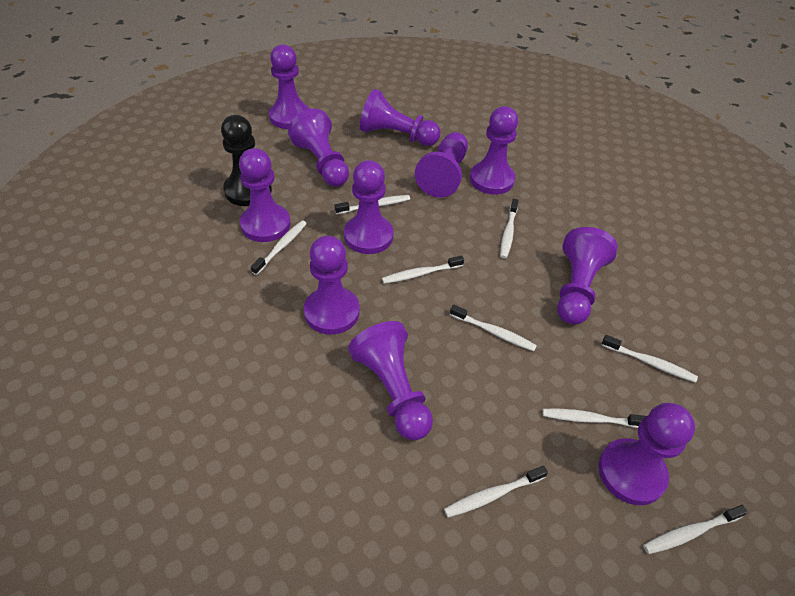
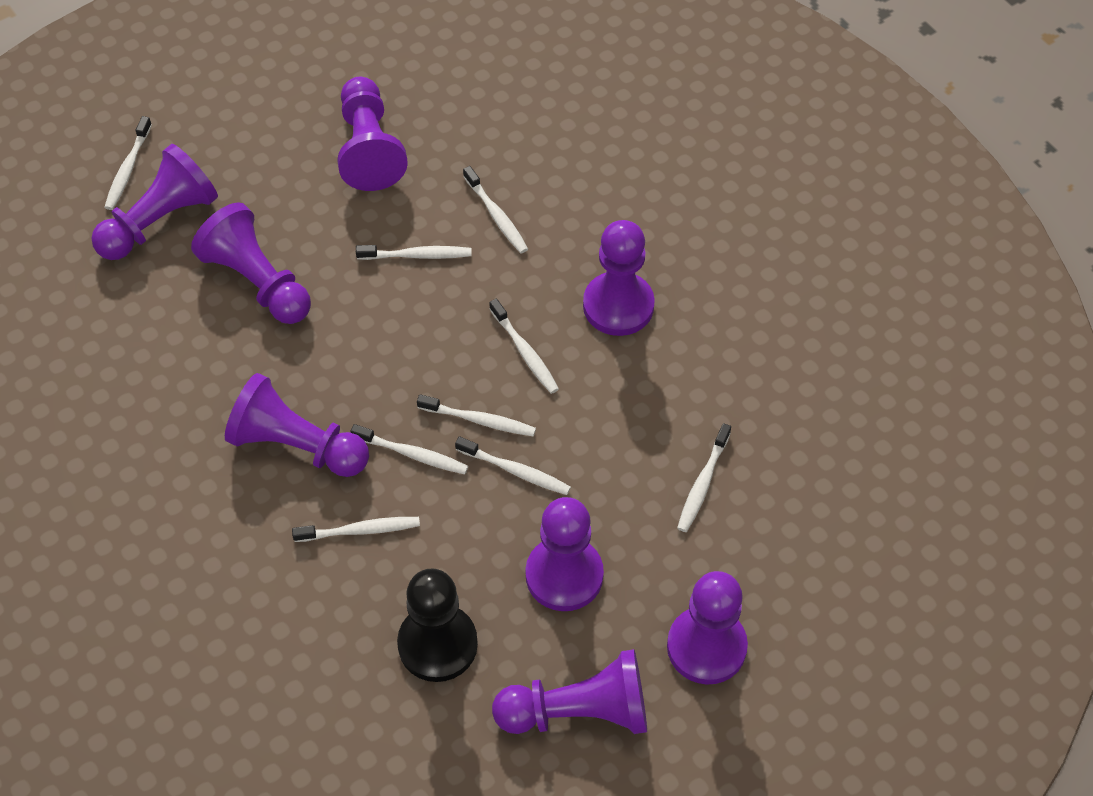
purple pawn: [239,148,291,242] [269,44,310,129] [288,109,349,187] [304,236,360,335] [344,160,394,254] [348,321,433,440] [360,89,441,146] [415,132,468,198] [470,106,518,195] [557,227,618,325] [599,403,695,505] = 11 -> [91,144,218,260] [191,202,311,324] [225,373,369,477] [337,77,408,191] [492,649,647,734] [526,497,604,611] [583,220,655,336] [667,571,748,685] = 8

